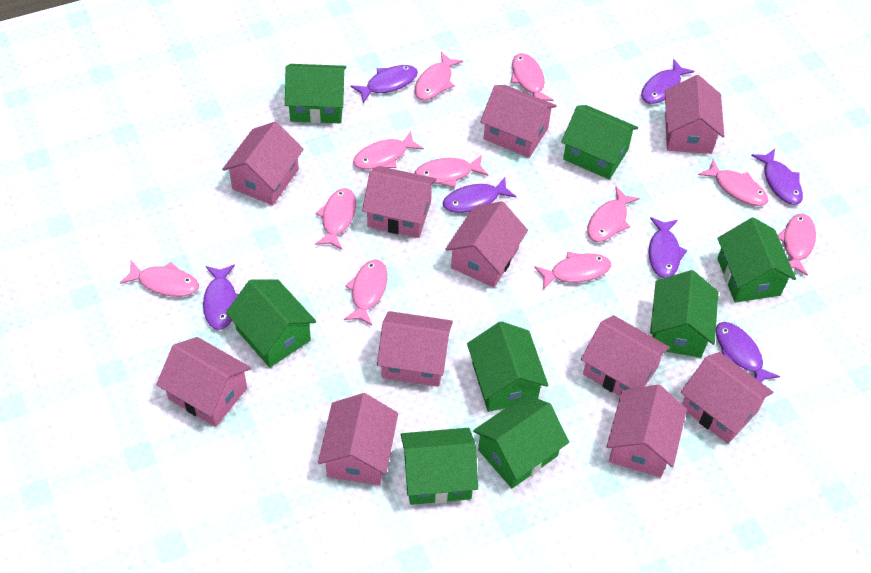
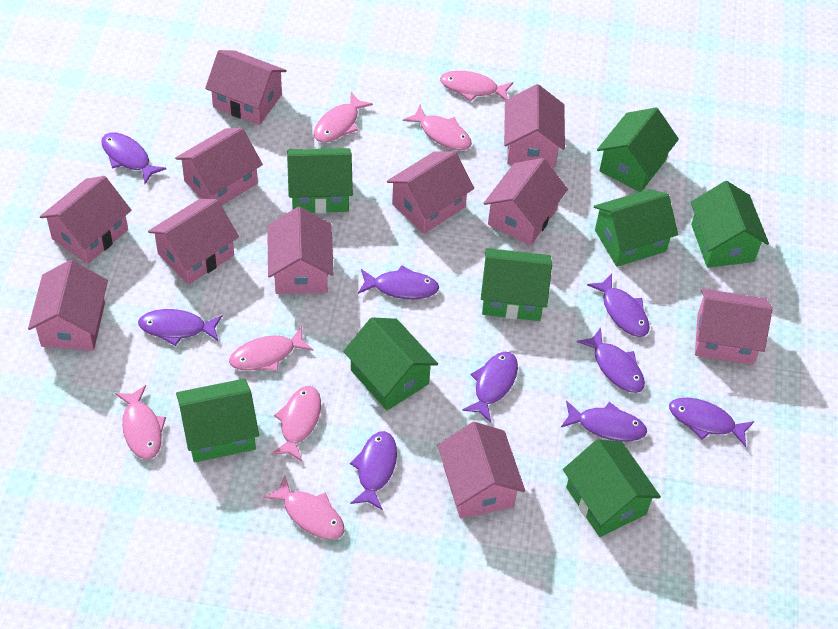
pink fish: [120,261,199,297] [315,188,356,250] [344,259,387,326] [353,131,424,170] [415,52,463,100] [415,155,488,188] [510,53,553,101] [534,251,611,290] [587,187,640,242] [698,159,768,206] [778,214,816,276] = 11 -> [115,385,166,459] [229,327,313,371] [263,476,344,540] [271,386,321,461] [314,92,373,143] [403,105,472,150] [440,71,513,101] = 7
purple fish: [203,265,239,330] [351,65,418,103] [443,177,516,213] [641,59,694,104] [649,217,687,278] [716,322,780,383] [751,149,803,205] = 7 -> [101,132,166,184] [138,309,222,346] [350,431,397,510] [358,265,439,299] [462,352,518,422] [560,401,647,441] [577,328,645,393] [587,274,650,337] [669,398,754,447] = 9

